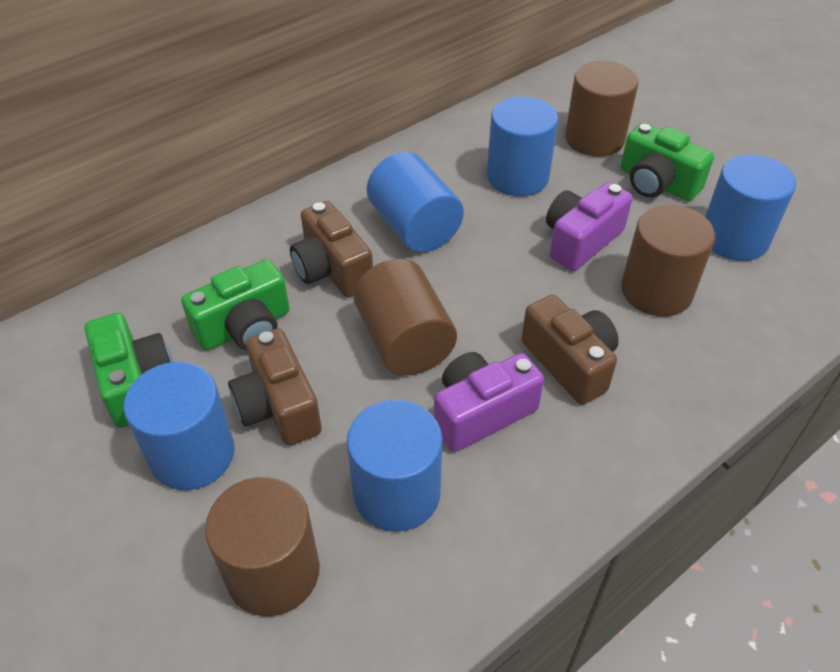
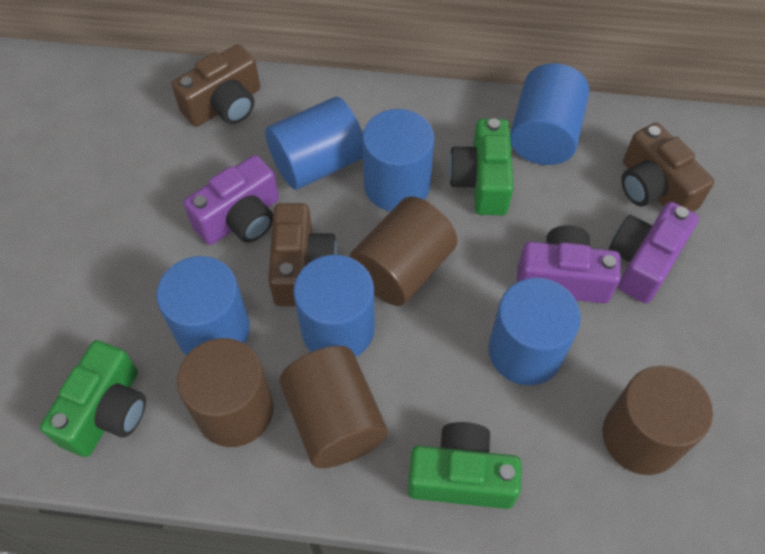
blue cylinder: [124,362,235,490] [347,400,443,532] [367,152,464,252] [487,96,558,196] [705,154,796,261] = 5 -> [156,256,250,355] [265,97,363,190] [293,255,375,357] [362,109,435,211] [489,278,581,385] [510,63,589,165] = 6
purple camera: [434,352,544,452] [546,182,632,271] = 2 -> [183,155,279,245] [517,225,621,303] [609,202,699,304] = 3

